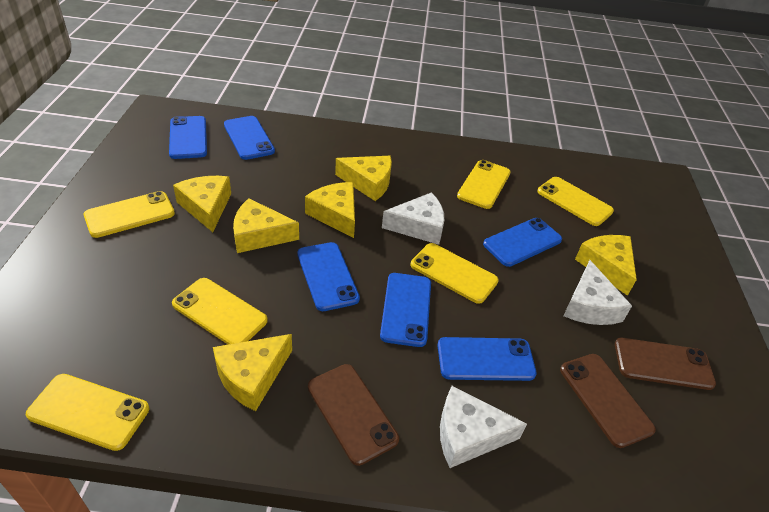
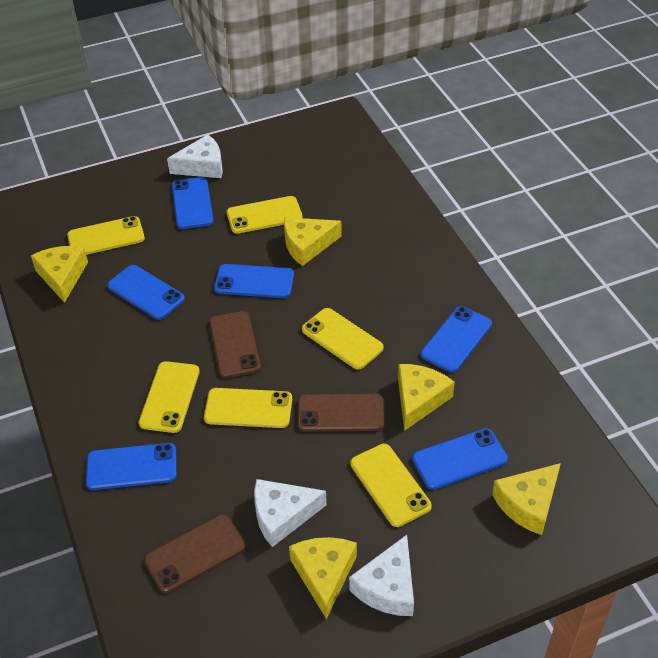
yellow cheese: [173,176,231,232] [213,334,292,411] [233,198,299,253] [305,182,355,238] [335,156,392,201] [575,235,637,296] = 6 -> [31,246,88,303] [284,217,342,266] [289,537,357,619] [398,364,455,431] [492,463,561,535] = 5

